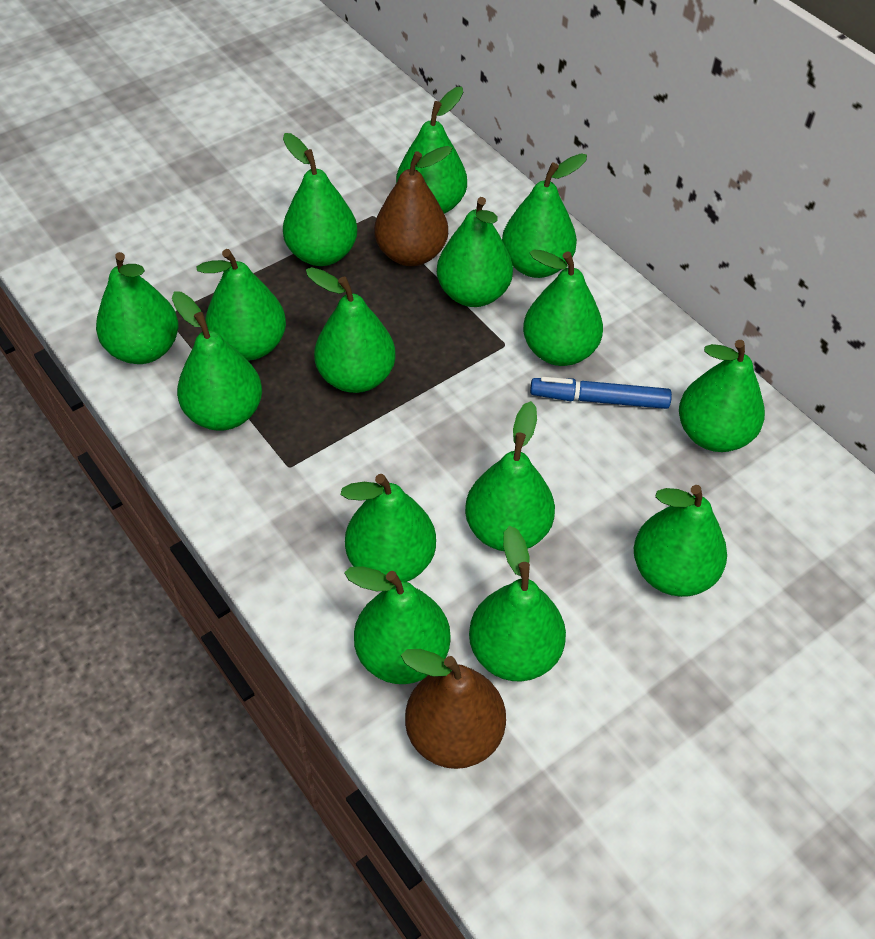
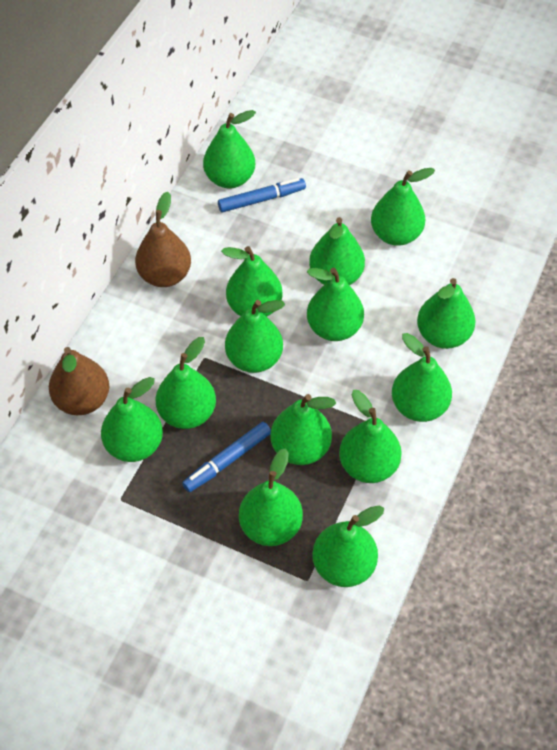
blue marker: [530,377,672,409] = 1 -> [182,422,271,492] [218,178,306,213] = 2
green pear: [96,252,178,364] [172,291,262,431] [196,249,286,361] [283,133,357,266] [306,267,396,393] [341,474,436,582] [344,566,451,684] [396,87,467,214] [437,197,513,307] [465,401,555,551] [469,526,566,681] [502,153,587,278] [523,249,603,366] [634,485,727,597] [679,340,765,452] = 15 -> [101,377,163,462] [156,337,216,429] [203,110,256,189] [221,246,283,317] [225,300,285,373] [239,448,303,546] [271,394,336,465] [307,268,364,341] [309,217,365,285] [312,506,384,587] [339,390,402,483] [371,168,435,246] [392,333,452,422] [417,278,476,349] = 14

